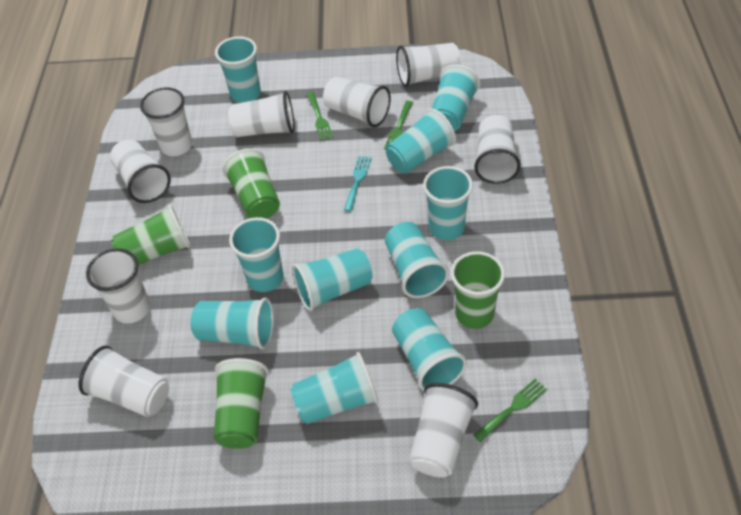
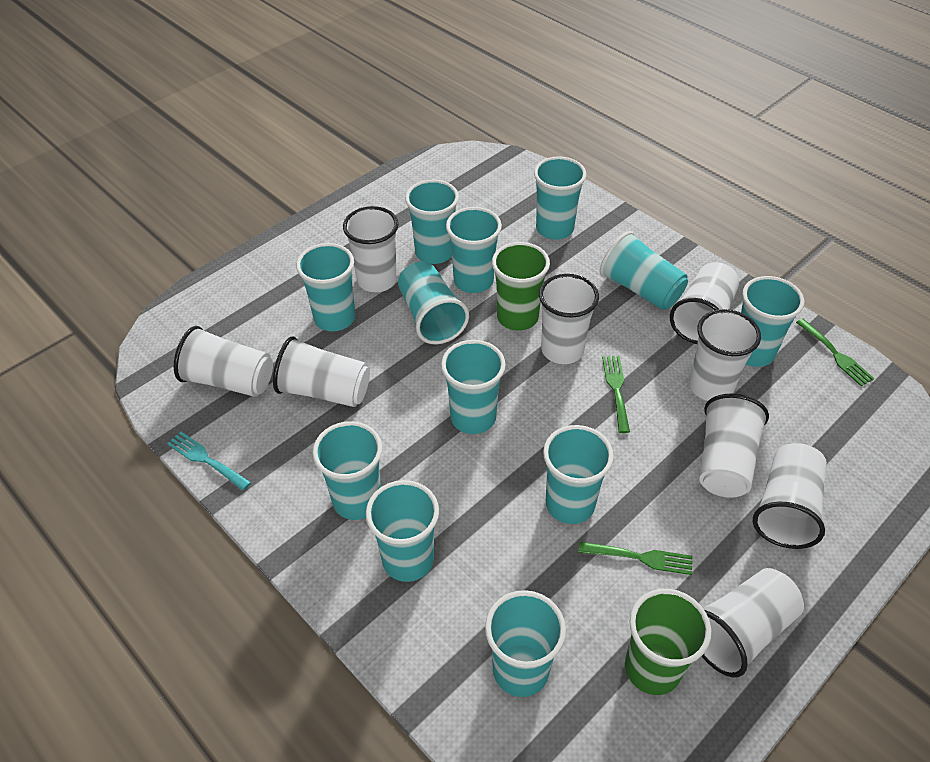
green cup: [111,205,190,265] [214,358,269,449] [222,148,280,219] [451,251,505,329] = 4 -> [492,242,550,331] [625,589,711,695] = 2
turquoise cup: [191,298,274,349] [215,36,261,103] [229,217,284,292] [290,352,378,424] [292,248,372,311] [385,222,449,298] [386,108,456,174] [392,308,467,391] [423,166,473,240] [432,65,480,131] = 10 -> [296,243,355,331] [313,421,382,520] [366,480,439,582] [398,261,469,344] [405,180,459,264] [441,340,506,434] [446,207,502,293] [485,590,566,697] [534,156,586,240] [543,425,614,524] [600,231,688,310] [741,276,804,367] = 12

